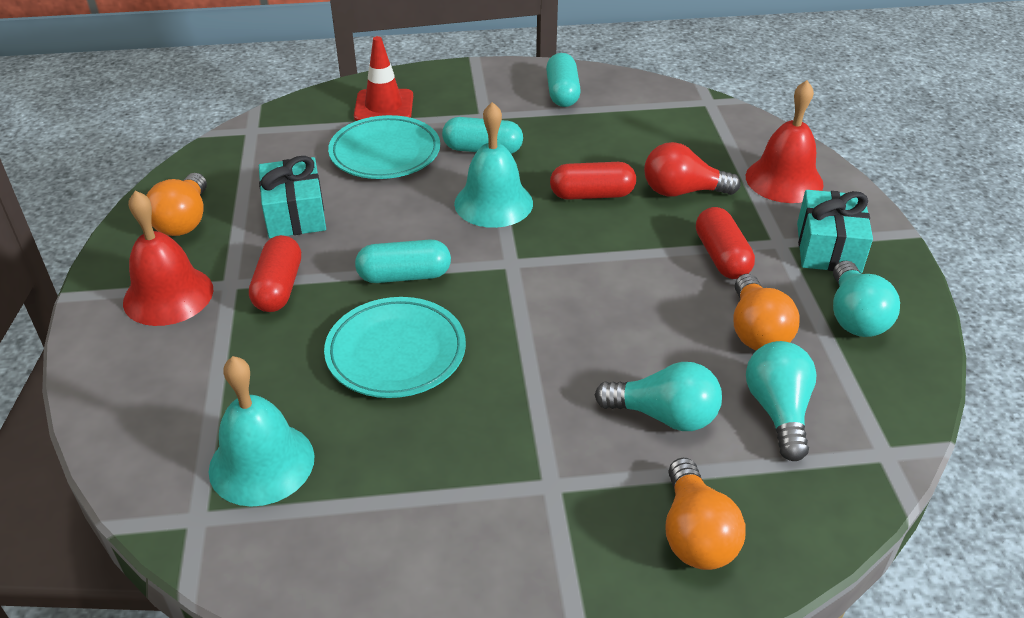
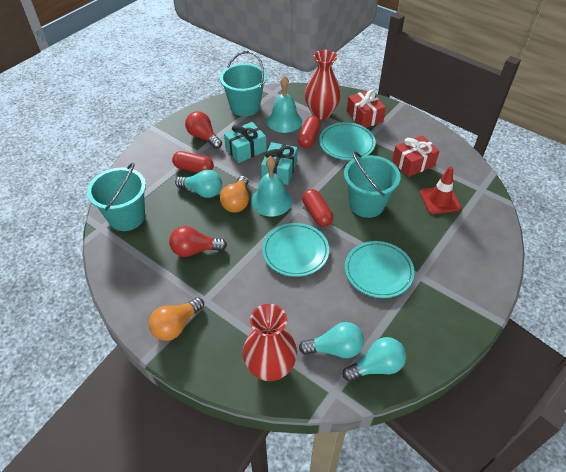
orange light bulb: [146,173,207,236] [666,458,746,570] [733,274,800,350] = 3 -> [149,297,204,341] [220,176,249,213] = 2
red bell: [123,191,213,326] [746,80,824,203] = 2 -> none = 0
red gift: none = 0 -> [347,90,386,128] [392,135,439,177] = 2
red light bulb: [644,142,741,197] = 1 -> [169,226,227,257] [185,111,222,149] = 2
red vase: none = 0 -> [243,304,297,381] [305,50,341,119] = 2
turquoise bucket: none = 0 -> [87,163,146,231] [220,51,267,117] [344,151,401,218] = 3
turquoise capsule: [355,239,451,283] [442,117,523,154] [546,53,581,107] = 3 -> none = 0
turquoise plate: [324,297,466,398] [328,115,440,179] = 2 -> [262,223,329,277] [319,122,376,160] [345,241,415,298] = 3

